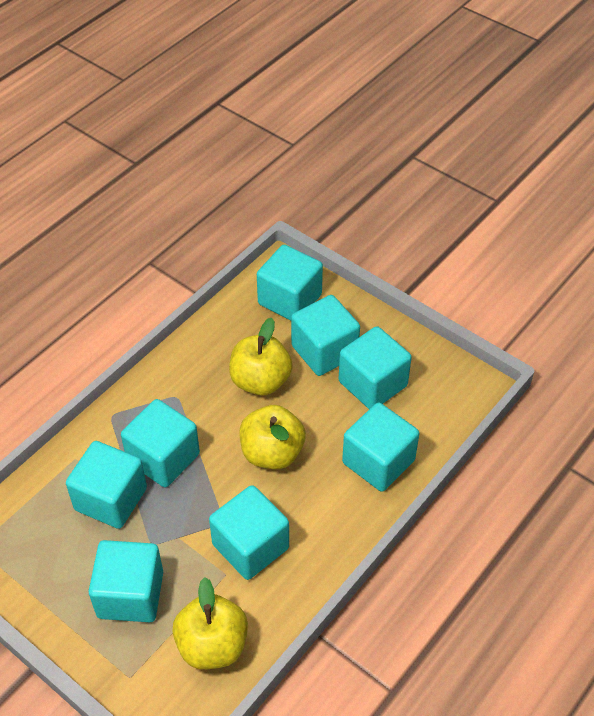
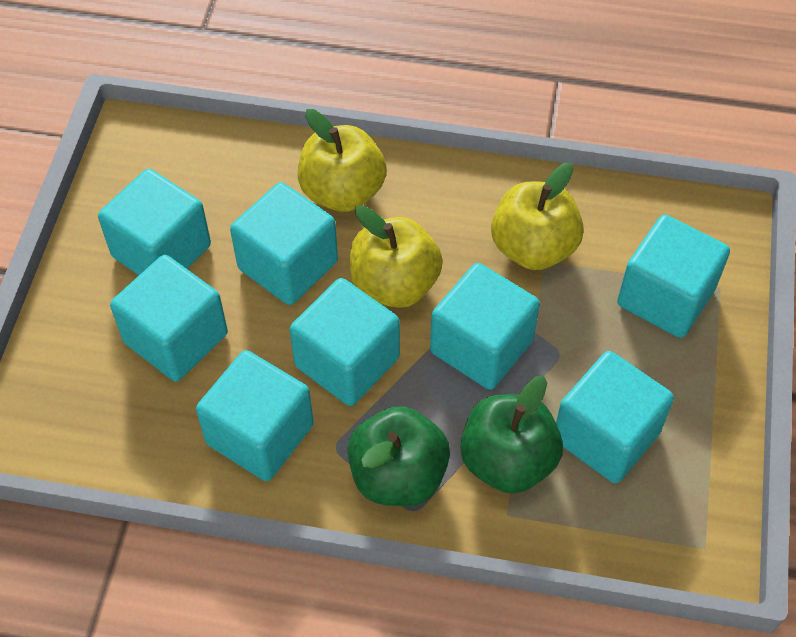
green apple: none = 0 -> [347,406,450,506] [460,376,563,494] = 2

